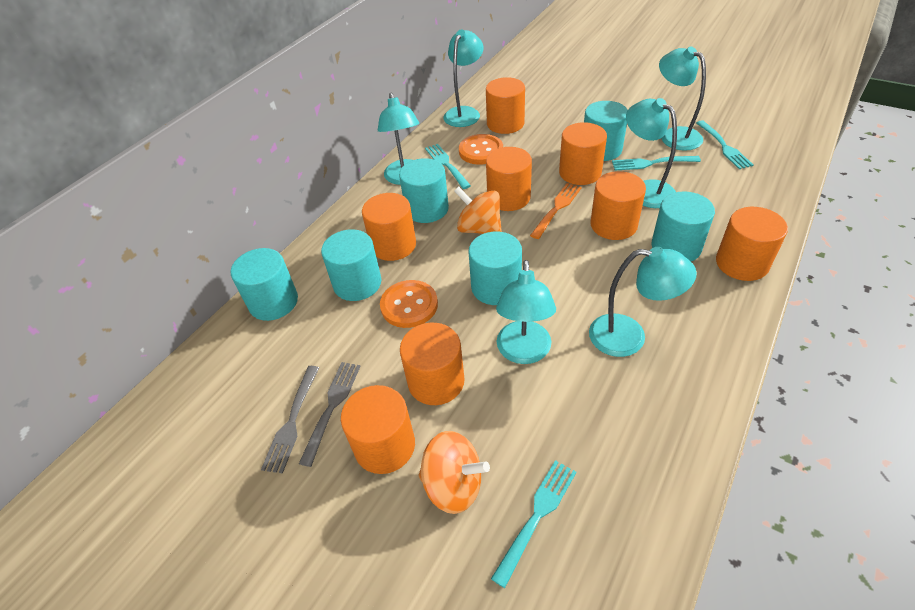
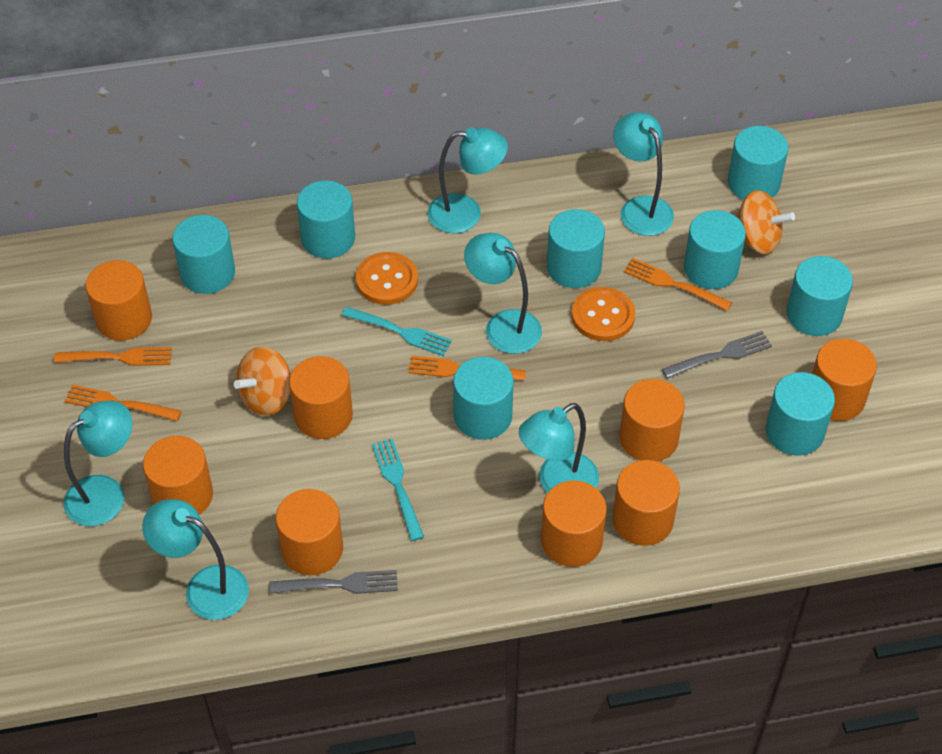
orange fork: [530,183,582,239] = 1 -> [54,347,172,366] [64,385,181,421] [408,356,526,381] [624,258,732,311] = 4
turquoise cylinder: [231,248,298,321] [321,229,382,301] [399,158,449,223] [469,232,522,305] [584,101,628,161] [652,192,715,261] = 6 -> [172,215,235,294] [297,181,355,258] [453,357,514,440] [547,209,605,288] [684,210,746,289] [728,126,788,200] [766,372,835,456] [786,256,853,336] = 8
turquoise fork: [425,144,471,189] [491,460,577,588] [612,156,701,171] [696,120,753,169] = 4 -> [342,307,452,356] [372,438,424,541] = 2

